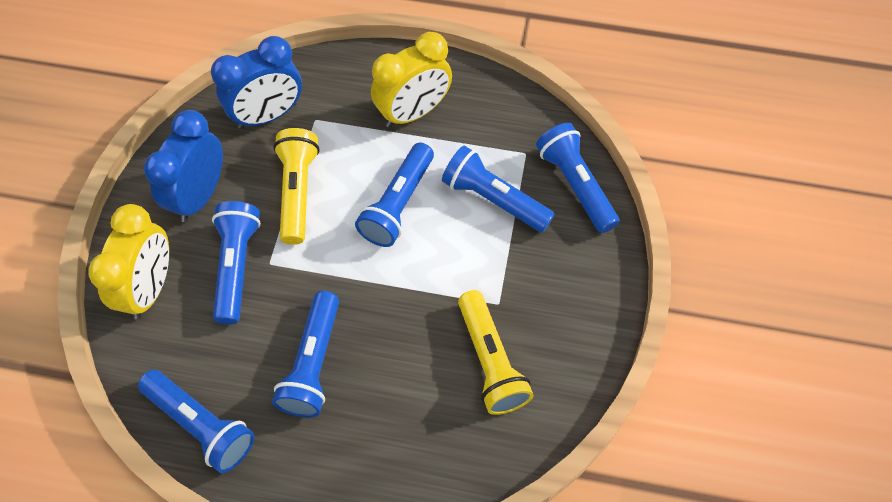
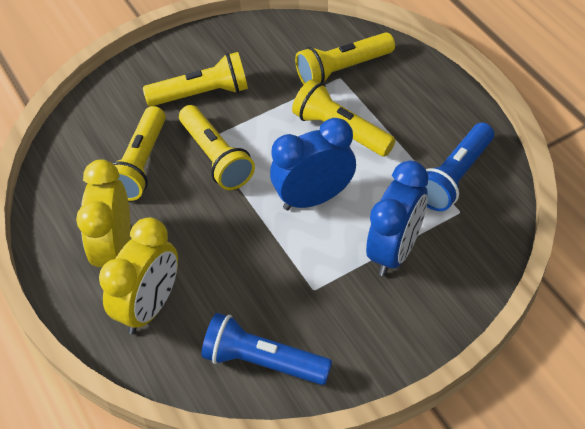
blue flashlight: [138,370,254,473] [212,201,261,324] [272,291,339,417] [355,143,434,247] [442,146,555,232] [536,123,620,233] = 6 -> [202,313,332,385] [425,123,494,211] = 2
yellow flashlight: [273,128,320,245] [458,290,533,415] = 2 -> [113,106,166,201] [143,52,248,106] [179,105,255,190] [292,79,396,157] [295,32,395,84] = 5

